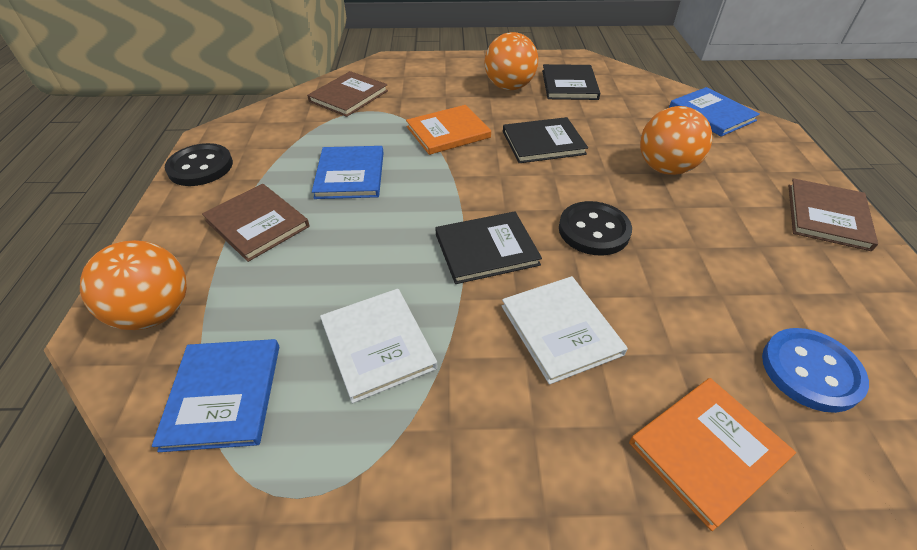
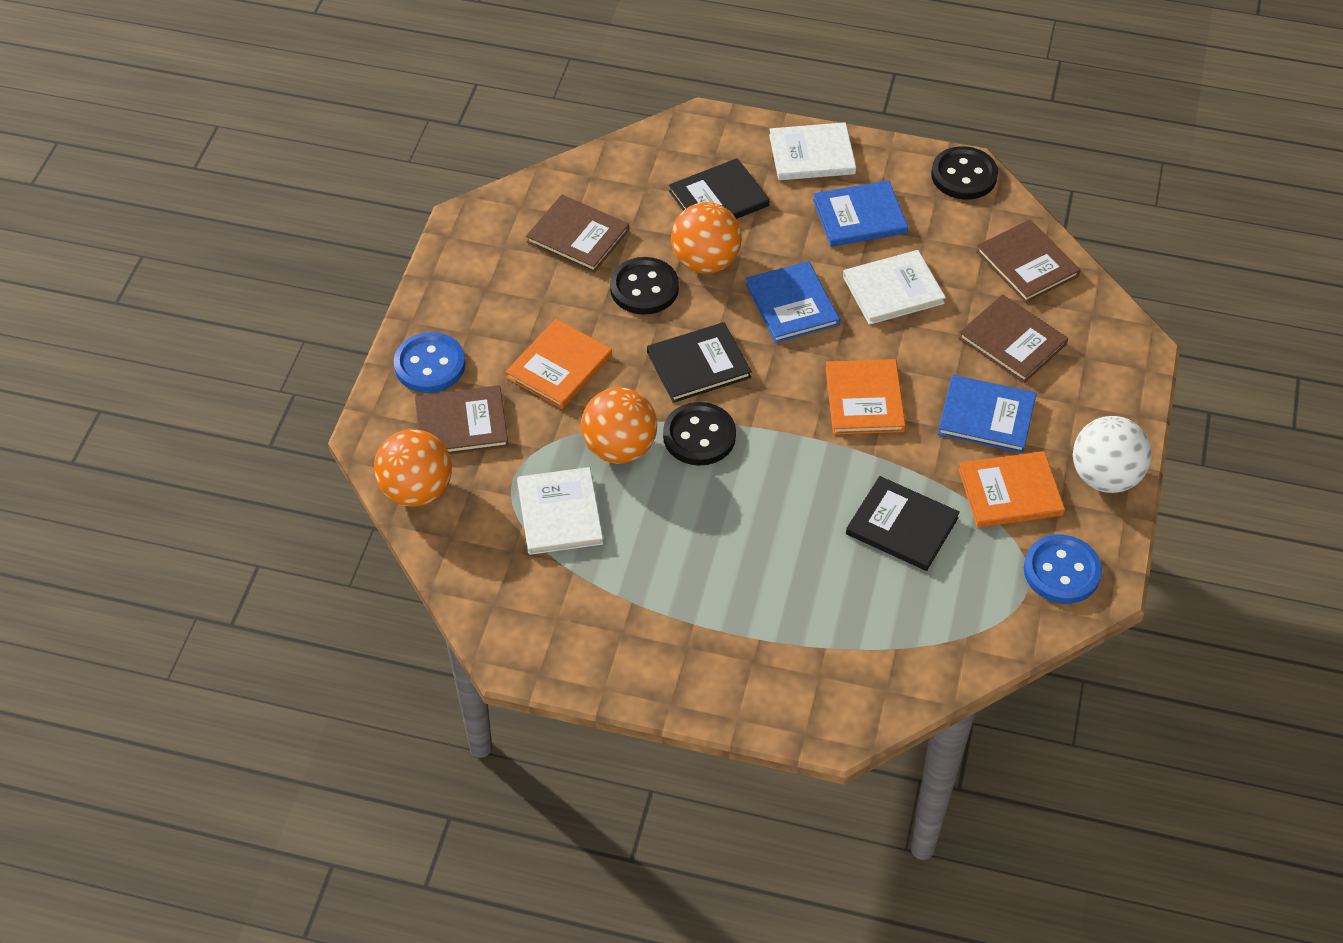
black button: [165,143,233,186] [559,201,632,256] = 2 -> [610,257,679,315] [663,402,736,466] [931,146,998,200] = 3
blue button: [762,328,869,413] = 1 -> [394,332,465,393] [1024,535,1102,604] = 2
brown book: [202,184,310,262] [307,71,388,117] [789,178,878,251] = 3 -> [415,385,509,454] [526,195,629,273] [958,295,1068,383] [976,220,1080,303] = 4
orange book: [406,105,491,155] [629,378,796,531] = 2 -> [505,319,612,409] [826,359,906,435] [958,451,1065,528] = 3
white ball: none = 0 -> [1073,416,1152,493] = 1
white book: [320,289,438,404] [502,276,628,385] = 2 -> [517,467,603,555] [769,122,856,180] [843,250,946,325] = 3

